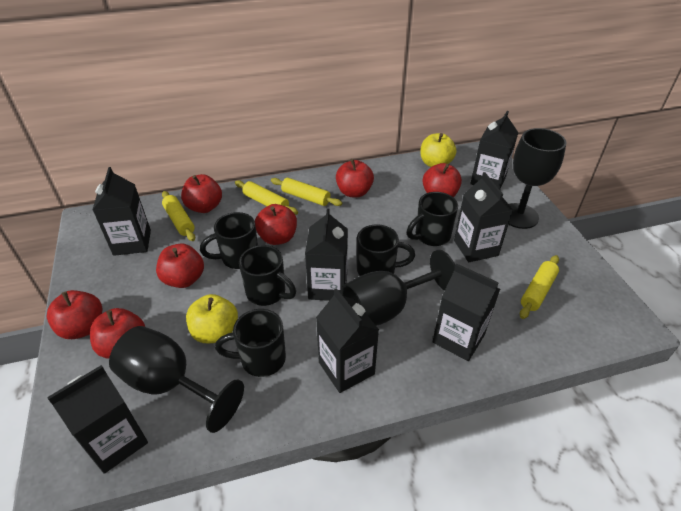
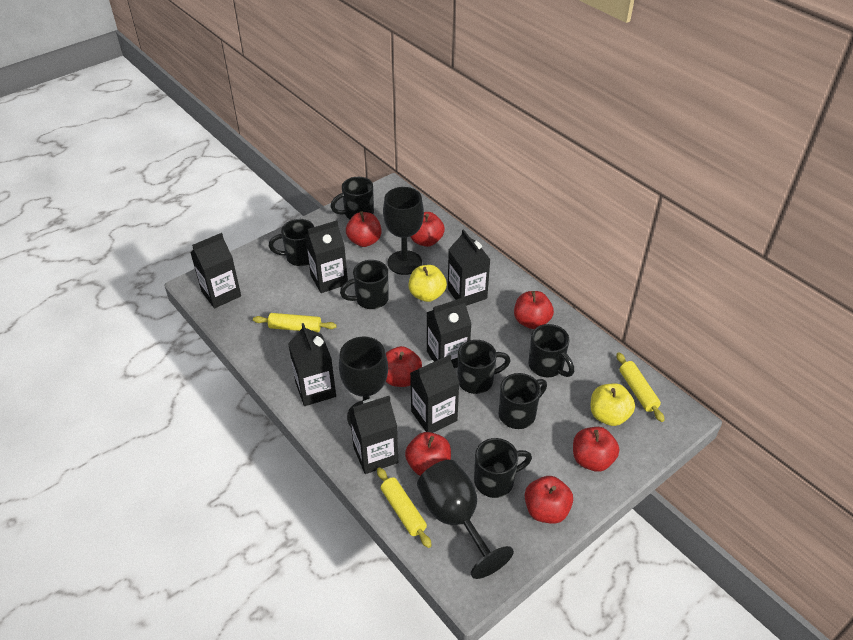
black mug: [200,212,258,269] [215,309,286,377] [239,245,296,306] [357,224,415,276] [407,192,458,246] = 5 -> [269,219,314,266] [331,177,374,219] [340,260,389,309] [458,340,511,394] [474,438,532,498] [499,373,547,429] [528,324,574,377] = 7
yellow rolling pin: [162,191,195,241] [235,180,298,215] [271,178,342,206] [520,255,559,319] = 4 -> [253,313,337,332] [377,467,432,548] [616,352,664,422] = 3

